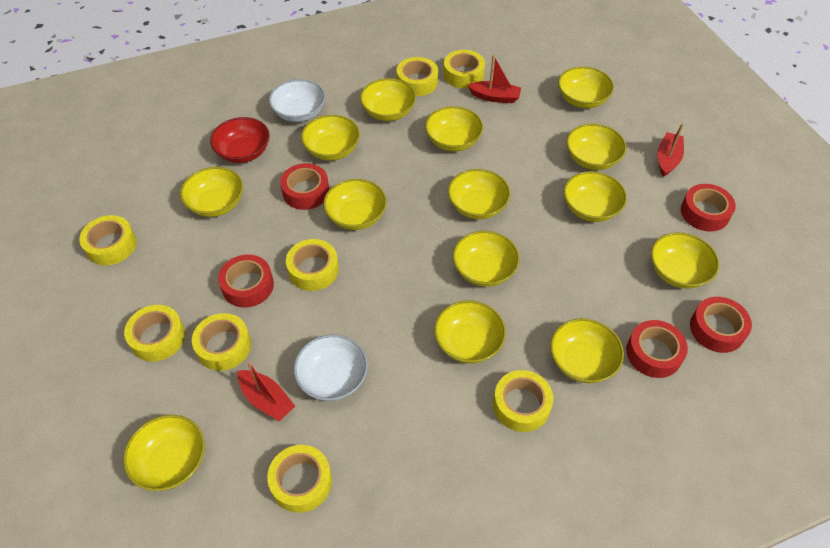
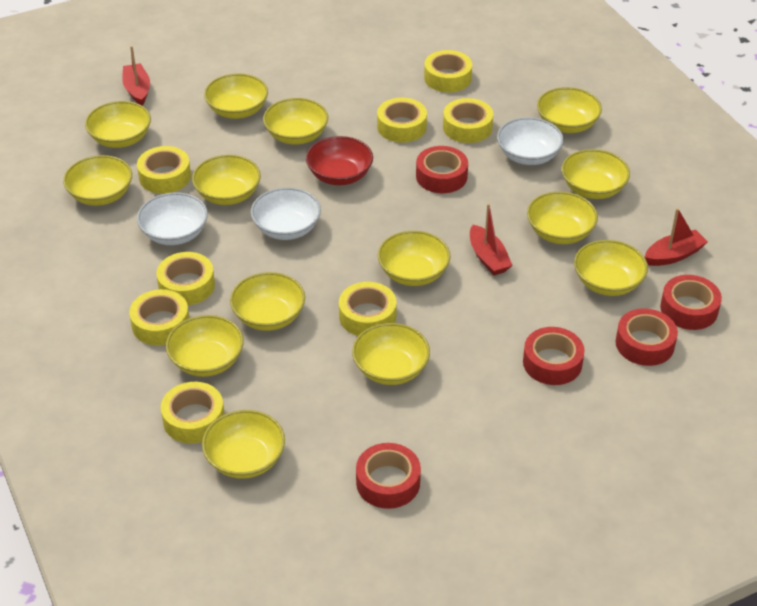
white bowl: [269,79,325,122] [294,334,368,401] = 2 -> [137,192,208,245] [251,187,321,240] [497,117,564,165] = 3

